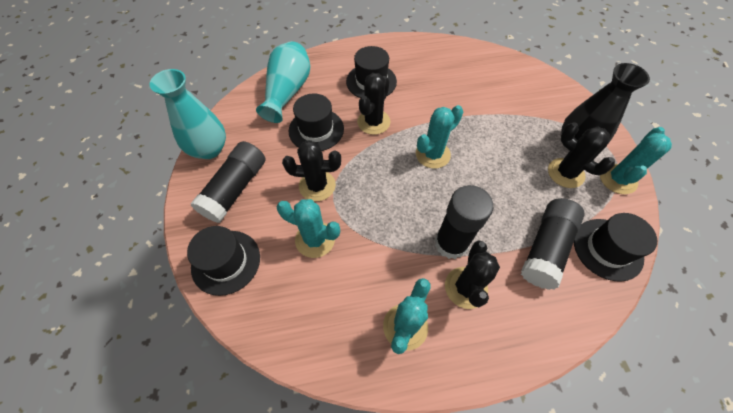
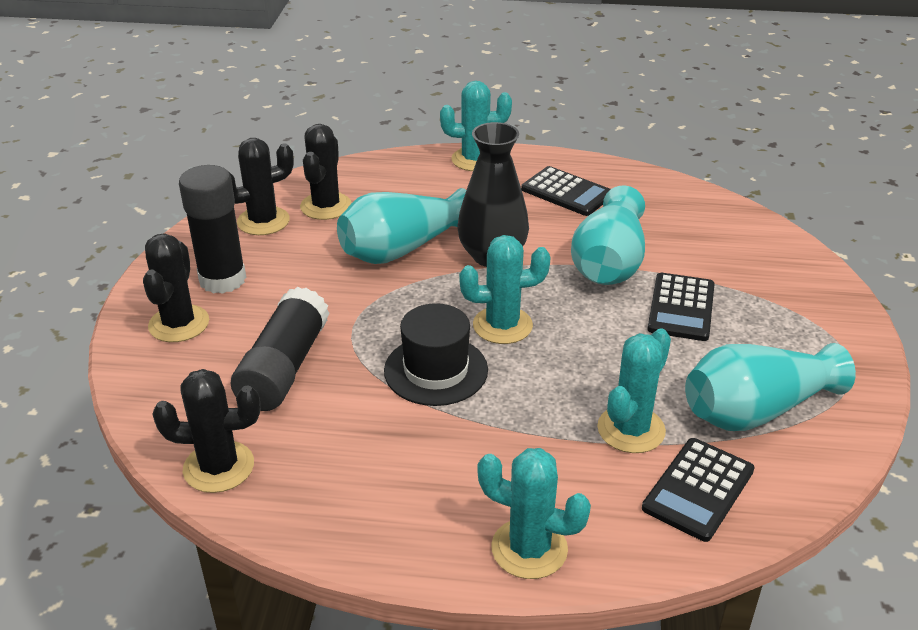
black calculator: none = 0 -> [521,166,611,216] [642,438,755,542] [647,273,715,341] = 3
black glue stick: [191,141,265,223] [435,185,493,259] [521,198,585,290] = 3 -> [179,165,246,294] [231,287,330,411] = 2
black hat: [187,226,260,296] [289,94,344,151] [346,46,397,98] [574,213,657,282] = 4 -> [384,303,488,406] = 1
turquoise vase: [150,69,226,159] [256,41,310,123] = 2 -> [337,188,466,264] [571,185,645,285] [685,343,856,431] = 3

